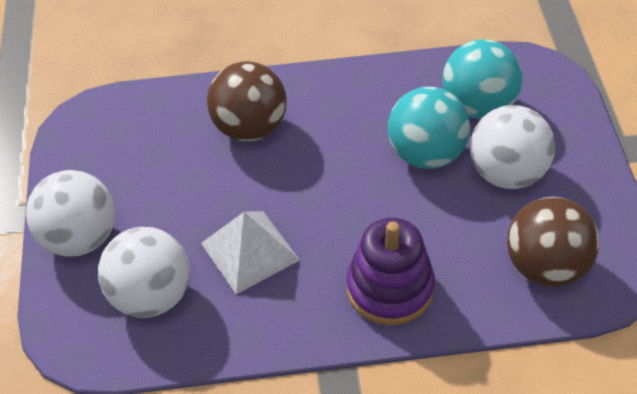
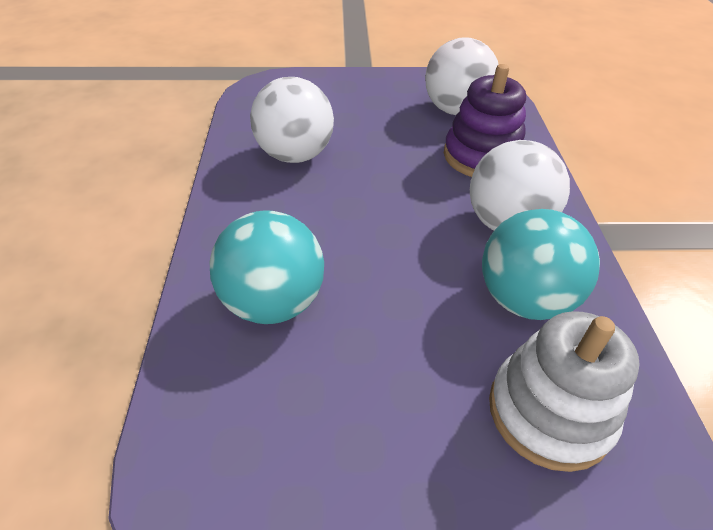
brown ball: [207,61,287,141] [507,197,600,287] = 2 -> none = 0
white pyramid: [201,211,300,294] = 1 -> none = 0
white stacking toy: none = 0 -> [489,311,640,472] = 1

